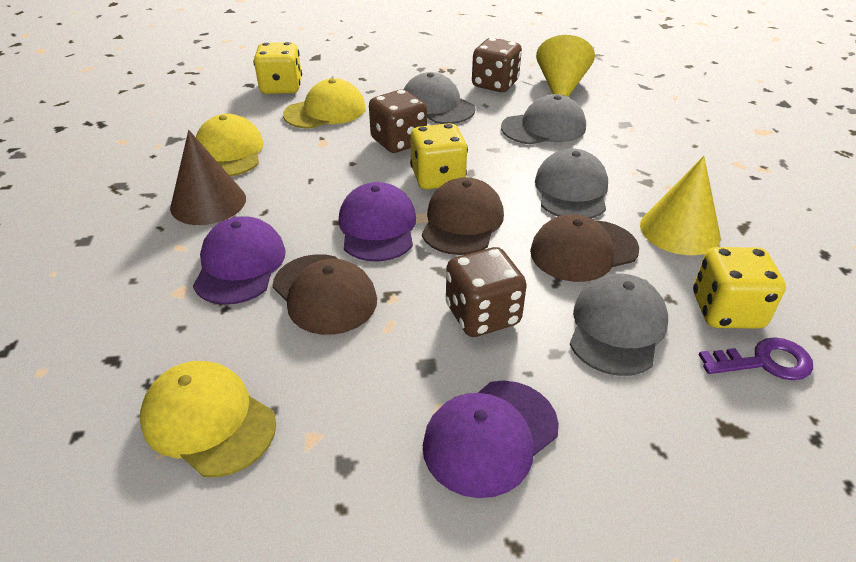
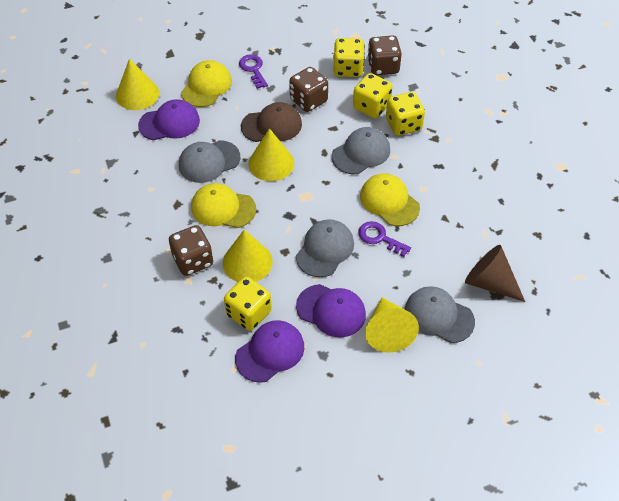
brown cap: [272,254,377,335] [422,177,504,255] [530,214,639,282] = 3 -> [241,102,302,142] = 1
purple key: [699,337,813,380] = 1 -> [239,54,268,89] [358,221,411,257] = 2
yellow cone: [536,35,595,97] [640,156,721,255] = 2 -> [116,58,159,110] [223,230,273,282] [248,128,294,181] [365,297,419,353] = 4
yellow dice: [254,42,302,94] [410,123,468,189] [693,247,786,329] = 3 -> [224,277,272,331] [333,38,365,77] [353,73,392,118] [386,92,425,136] = 4

